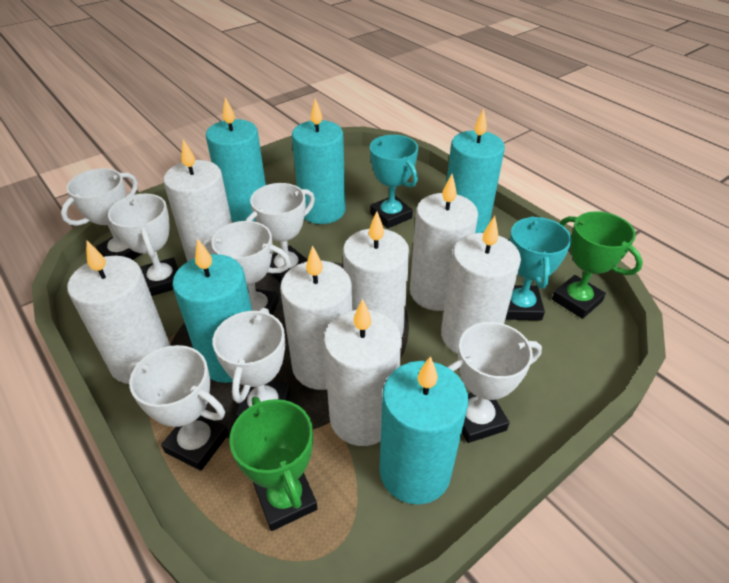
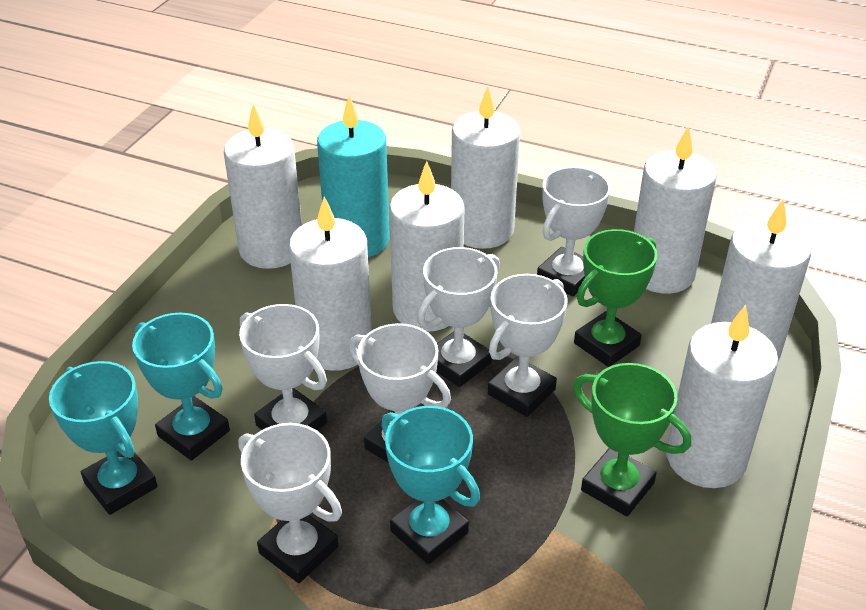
turquoise candle: [172,239,252,383] [206,97,266,222] [292,98,345,224] [379,356,468,505] [446,109,505,233] = 5 -> [317,96,390,257] = 1
turquoise trophy: [370,135,418,229] [506,216,572,320] = 2 -> [49,361,158,515] [132,313,230,460] [381,406,480,564] = 3
white trophy: [61,168,142,260] [108,194,178,296] [128,345,229,471] [202,221,291,315] [213,308,290,418] [246,183,315,283] [448,322,542,443] = 7 -> [239,304,327,430] [239,423,342,583] [349,323,451,463] [417,247,500,387] [488,274,568,417] [537,167,611,297] = 6

